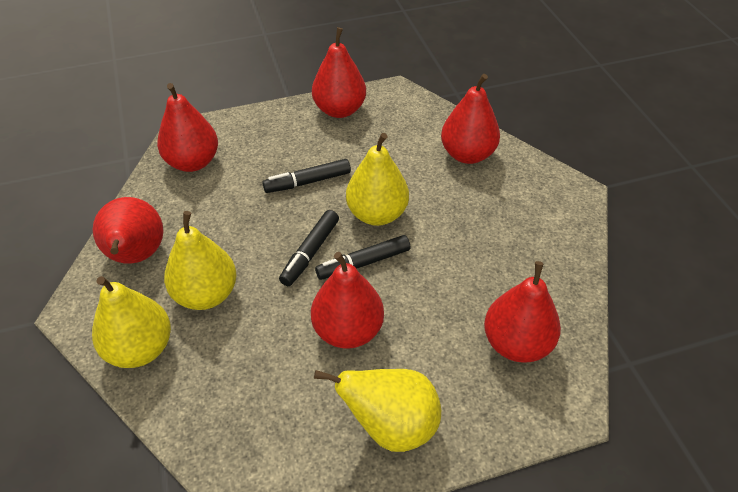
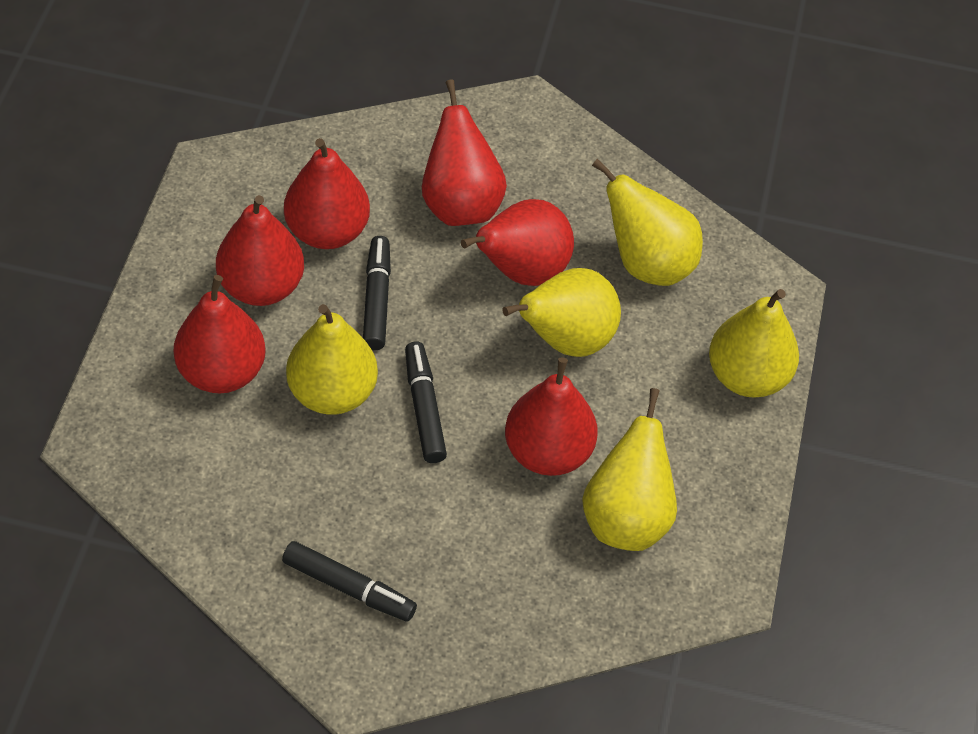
yellow pear: [92,276,171,368] [164,211,237,310] [314,369,441,452] [346,133,409,226] = 4 -> [286,304,378,415] [502,268,621,357] [582,388,677,551] [592,159,703,286] [709,289,799,398] = 5

